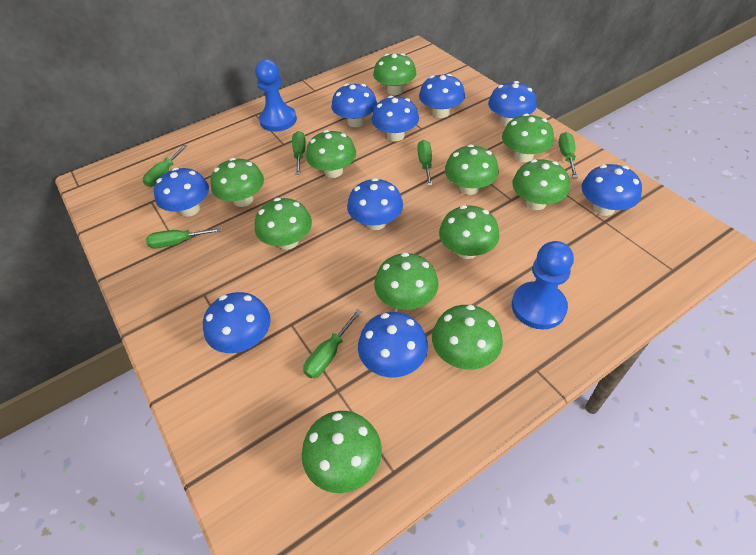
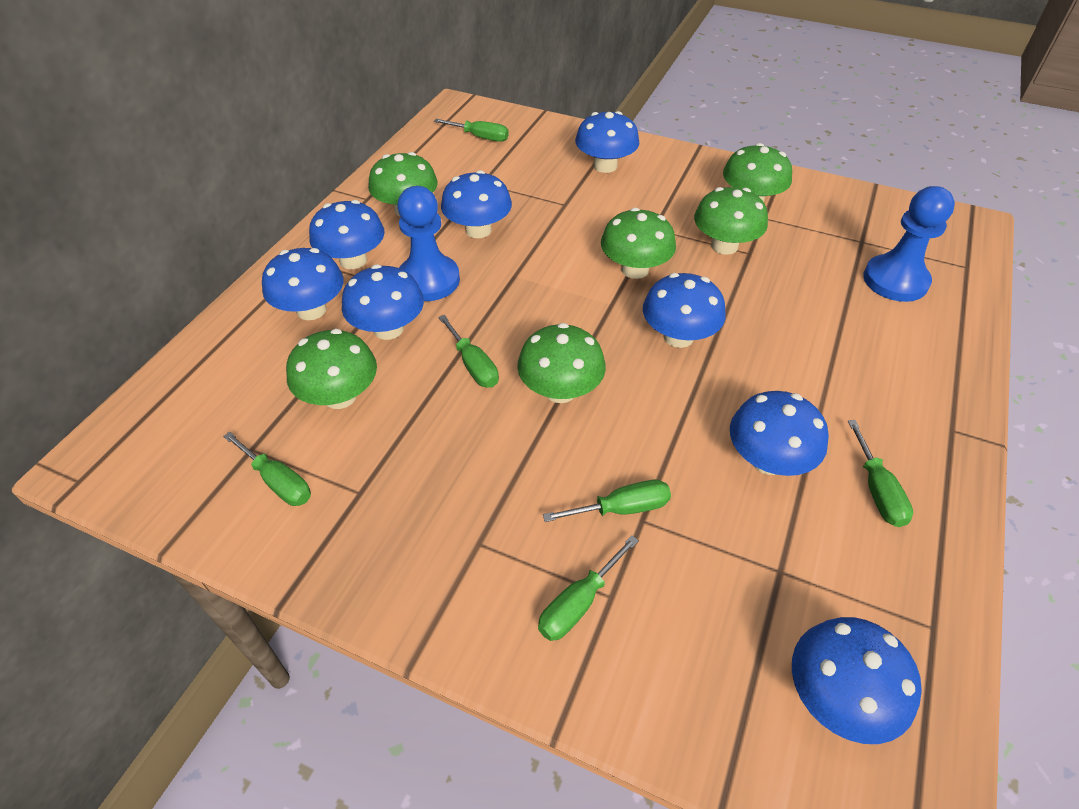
blue mushroom: [154,168,209,217] [203,292,271,353] [331,84,377,127] [347,178,403,230] [358,312,428,377] [372,96,419,141] [419,74,465,118] [488,81,536,126] [582,164,642,216] = 9 -> [262,248,344,320] [309,200,385,269] [342,264,424,340] [441,170,512,238] [575,111,639,173] [643,273,726,348] [730,391,829,476] [792,617,922,744] = 8
green mushroom: [211,158,264,207] [255,198,312,250] [302,411,382,493] [306,130,356,178] [373,53,416,95] [374,253,438,310] [432,305,503,370] [439,205,499,259] [445,144,499,195] [502,114,554,162] [512,159,570,210] = 11 -> [286,329,377,409] [368,152,438,216] [517,323,606,403] [601,208,676,279] [694,187,768,255] [723,143,792,202] = 6

